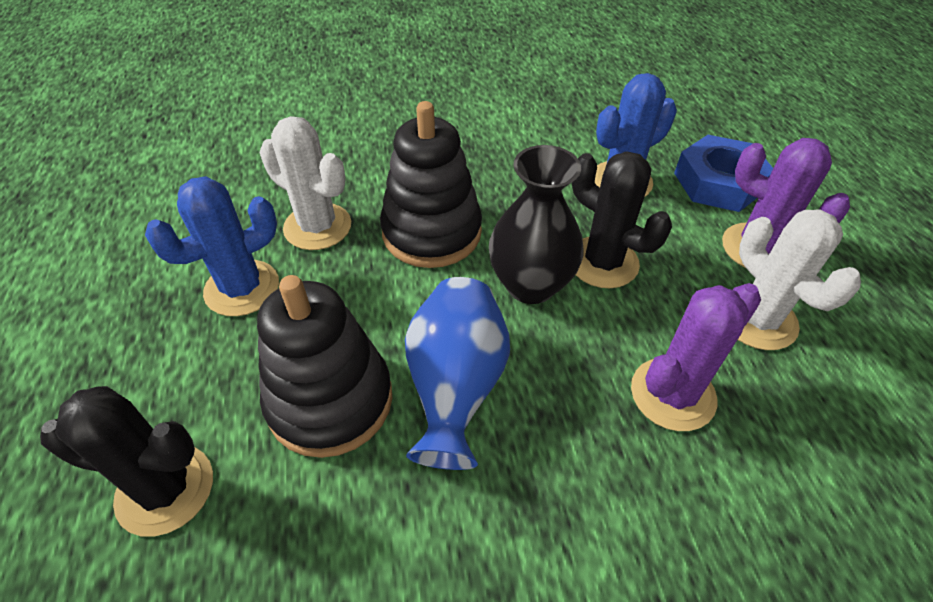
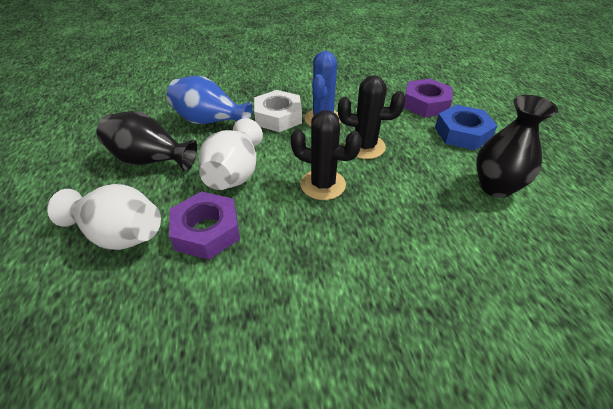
black stacking toy: [257,275,392,458] [380,101,482,268] = 2 -> none = 0
black vase: [489,145,584,304] = 1 -> [97,111,197,172] [476,95,558,198] = 2
blue cactus: [145,176,279,316] [595,73,677,197] = 2 -> [304,51,341,126] = 1
purple cactus: [631,283,761,431] [722,138,850,268] = 2 -> none = 0
purple nut: none = 0 -> [169,191,240,260] [404,79,452,117] = 2
white cactus: [259,116,351,250] [738,209,861,350] = 2 -> none = 0
white nut: none = 0 -> [254,90,302,132] = 1
white vase: none = 0 -> [48,184,161,250] [199,118,263,190] = 2

